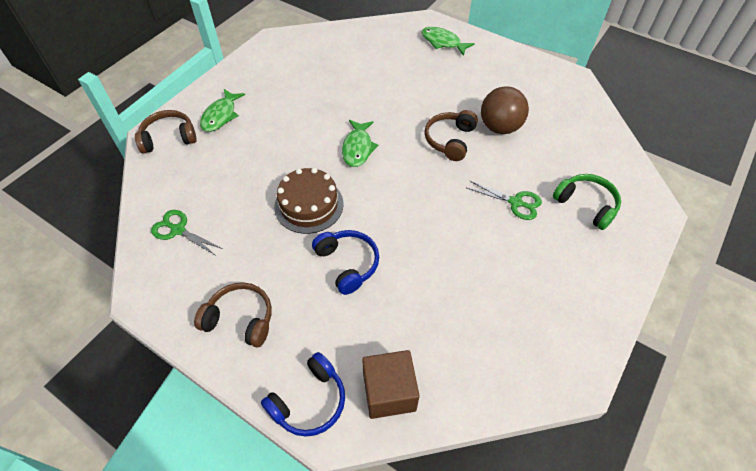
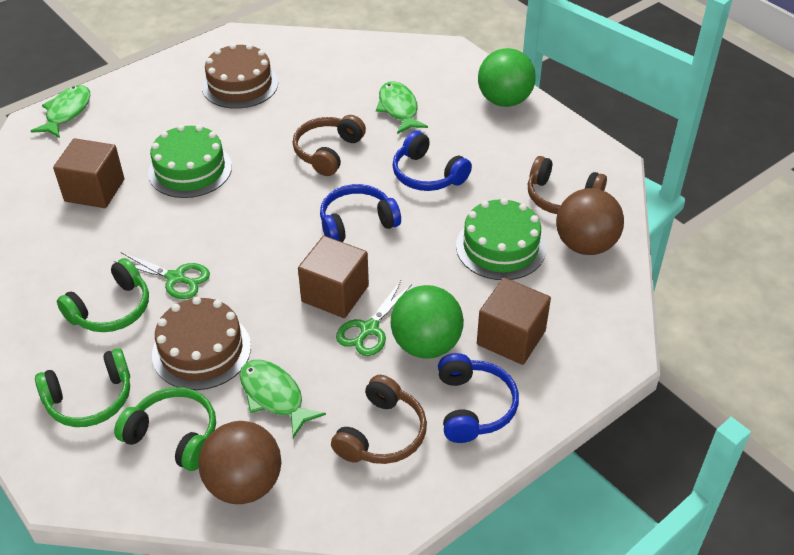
blue headphones: [261,352,345,437] [312,230,379,295] = 2 -> [320,184,401,242] [392,131,472,191] [438,353,519,443] = 3
brown ball: [481,86,529,134] = 1 -> [198,421,281,504] [556,188,624,255] = 2
brown cake: [274,168,344,234] = 1 -> [152,297,251,390] [202,43,278,109] = 2
brown cube: [362,350,420,419] = 1 -> [53,138,124,208] [298,236,369,318] [477,277,551,365] = 3
green ball: none = 0 -> [391,285,464,359] [478,48,536,107] = 2
green cake: none = 0 -> [148,125,232,198] [456,198,546,280] = 2
green headphones: [553,174,621,230] = 1 -> [35,348,130,427] [57,258,149,332] [114,387,216,471] = 3

